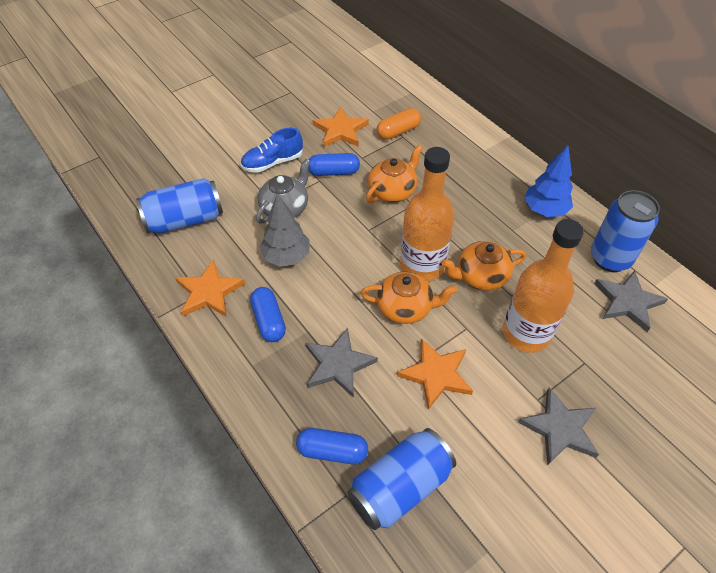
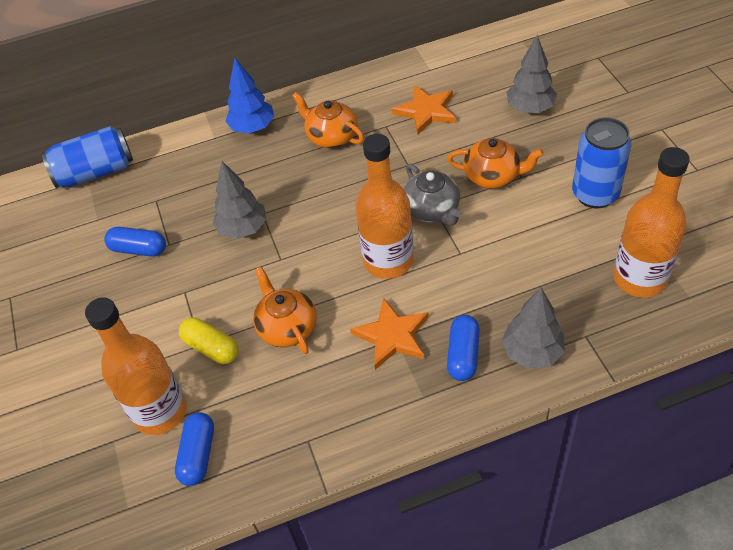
blue can: [136,178,223,234] [348,428,456,530] [591,190,660,272] = 3 -> [42,126,133,188] [572,117,632,209] = 2
blue shoe: [241,128,303,173] = 1 -> none = 0
grey star: [305,328,378,398] [518,388,599,465] [594,270,668,332] = 3 -> none = 0
grey tree: [259,194,310,267] = 1 -> [213,161,266,239] [502,287,565,369] [507,35,557,113] = 3
orange bottle: [400,147,454,281] [503,219,584,353] = 2 -> [85,297,187,435] [355,134,414,279] [613,147,690,298] = 3
orange capsule: [377,108,421,140] = 1 -> none = 0
orange star: [176,259,245,317] [313,106,369,147] [397,339,473,410] = 3 -> [350,298,428,370] [392,85,456,135] = 2
yellow capsule: none = 0 -> [179,317,239,364] = 1

